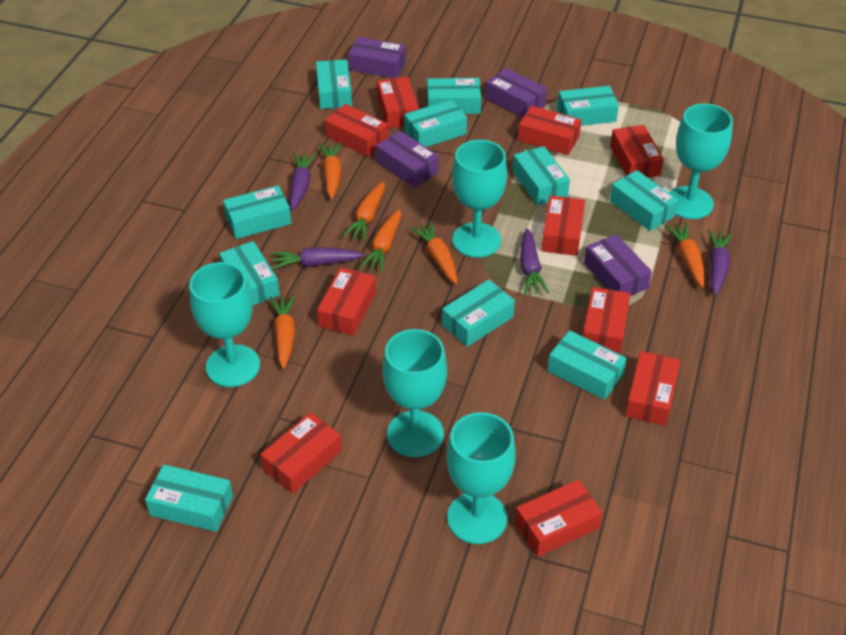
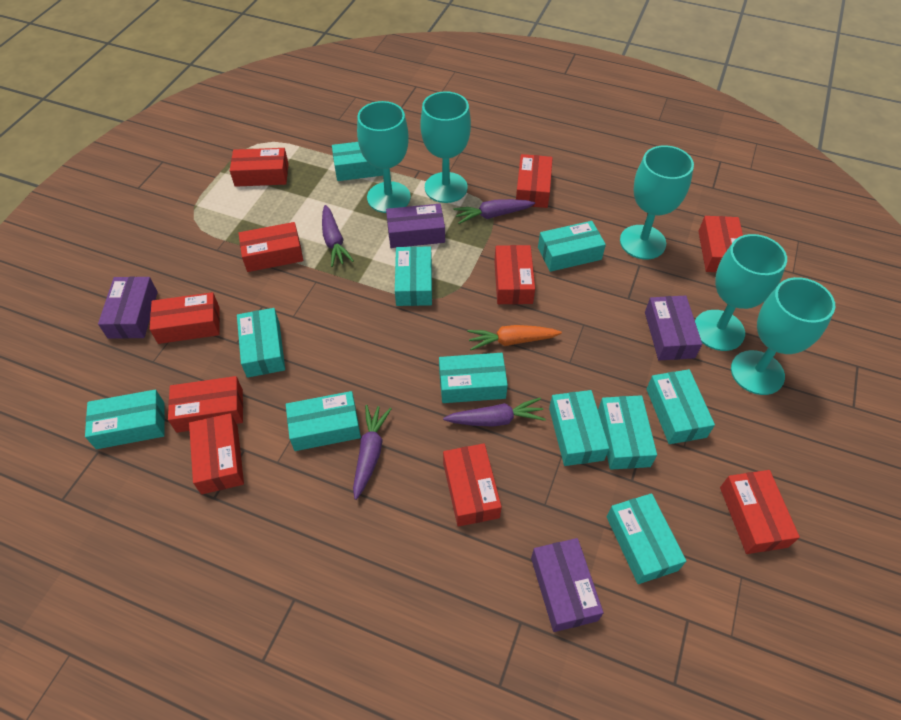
orange carrot: [269,295,295,369] [319,142,342,199] [343,182,385,241] [360,209,401,272] [410,221,458,284] [664,222,705,288] = 6 -> [467,325,562,350] = 1

